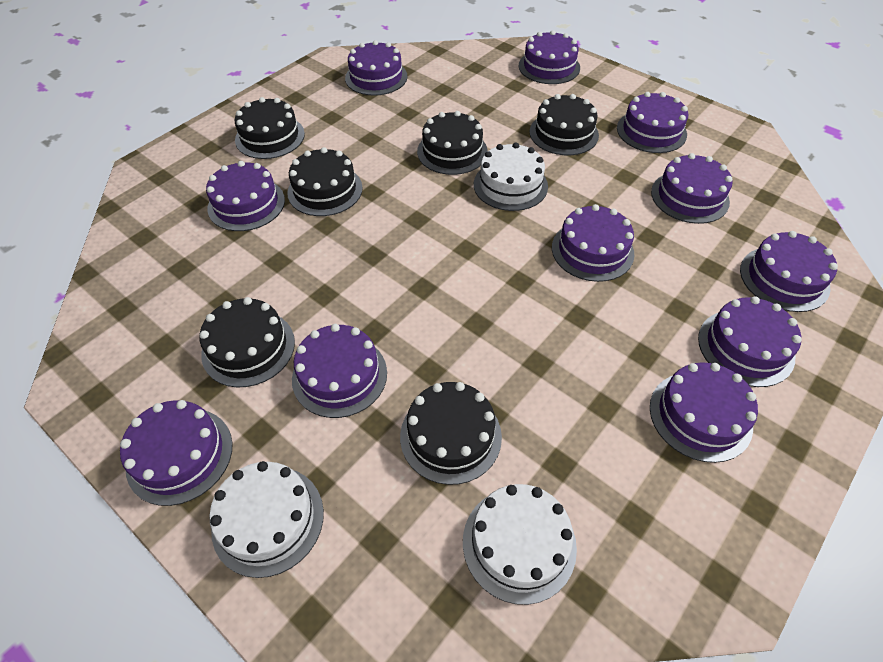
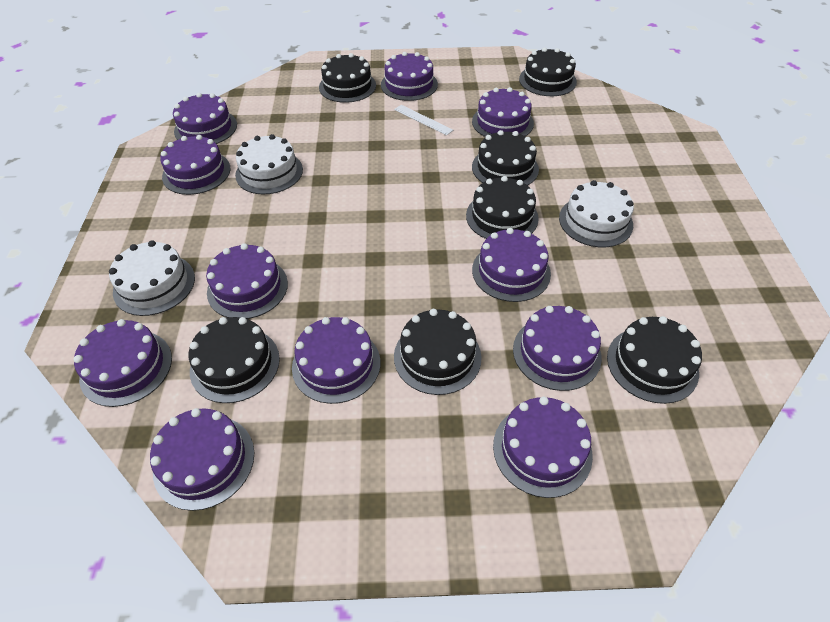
black cake: [200,297,295,387] [235,97,305,159] [287,147,363,216] [400,382,502,485] [417,111,488,175] [530,94,599,155] = 6 -> [189,317,280,403] [319,53,376,103] [394,309,482,395] [466,176,539,239] [472,130,539,185] [519,48,577,96] [607,316,702,404] = 7
white ruler: none = 0 -> [394,105,453,136] = 1

